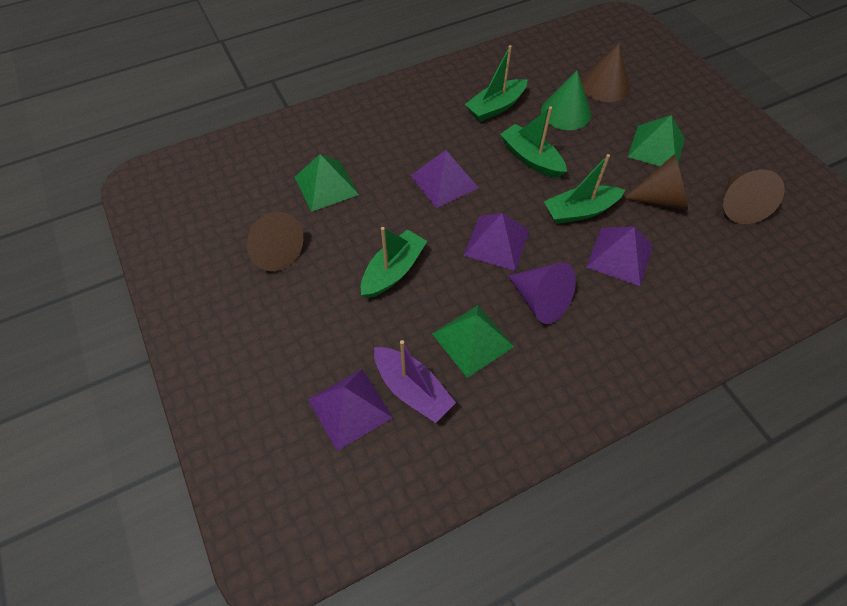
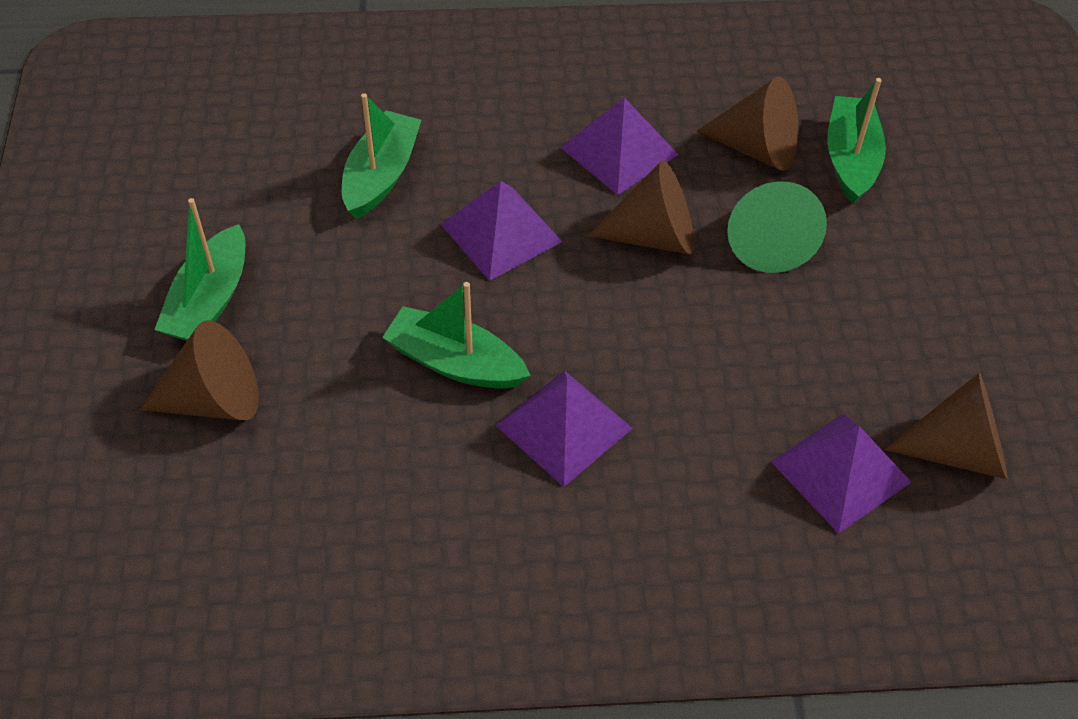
green pyramid: [295,154,359,212] [432,305,514,378] [628,115,685,166] = 3 -> none = 0
purple boat: [374,340,456,423] = 1 -> none = 0
purple cone: [508,262,576,324] = 1 -> none = 0

